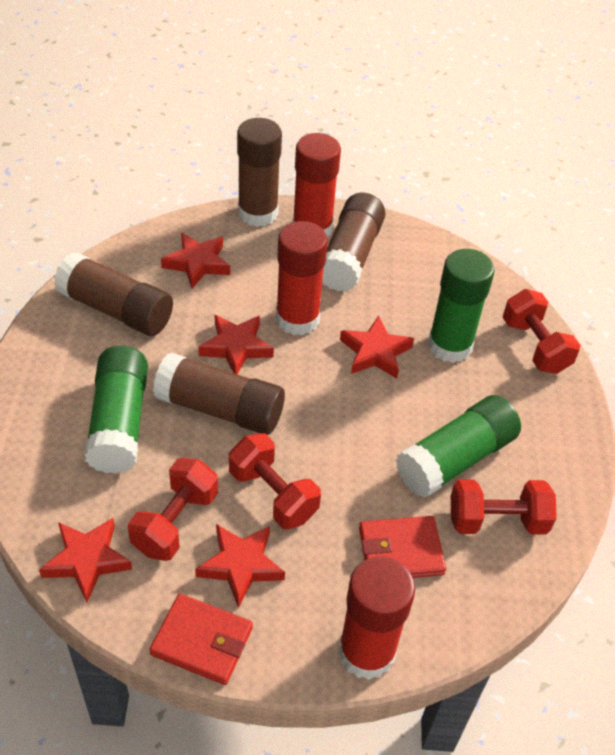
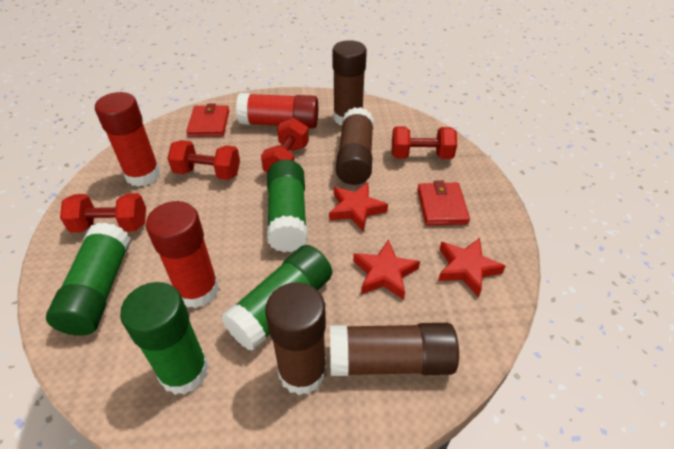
green glue stick: [84,346,148,474] [396,395,521,498] [428,249,495,363] = 3 -> [46,222,130,336] [120,282,209,395] [221,245,332,351] [267,160,308,252] = 4
red star: [39,518,132,602] [161,233,230,288] [195,524,285,608] [198,315,274,374] [340,316,414,378] = 5 -> [329,182,388,232] [353,239,420,300] [438,238,505,297] = 3

